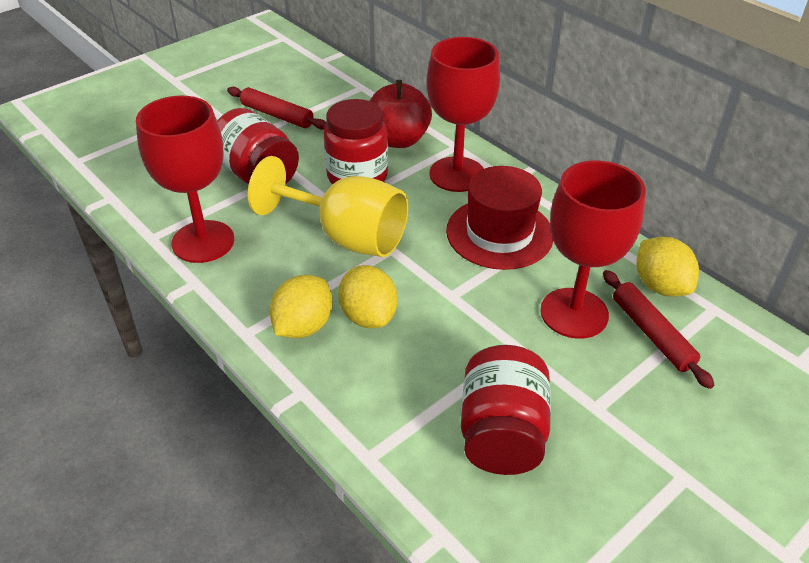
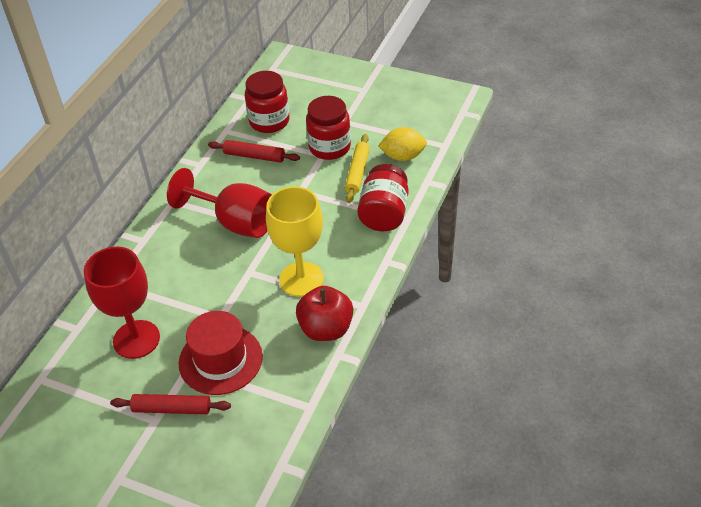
red goblet: [136,96,234,263] [427,37,500,192] [540,161,646,339] = 3 -> [84,246,160,359] [167,168,272,238] = 2
yellow lemon: [270,275,333,338] [338,265,398,328] [636,237,699,297] = 3 -> [378,127,427,161] = 1
yellow rolling pin: none = 0 -> [345,134,370,203] = 1

